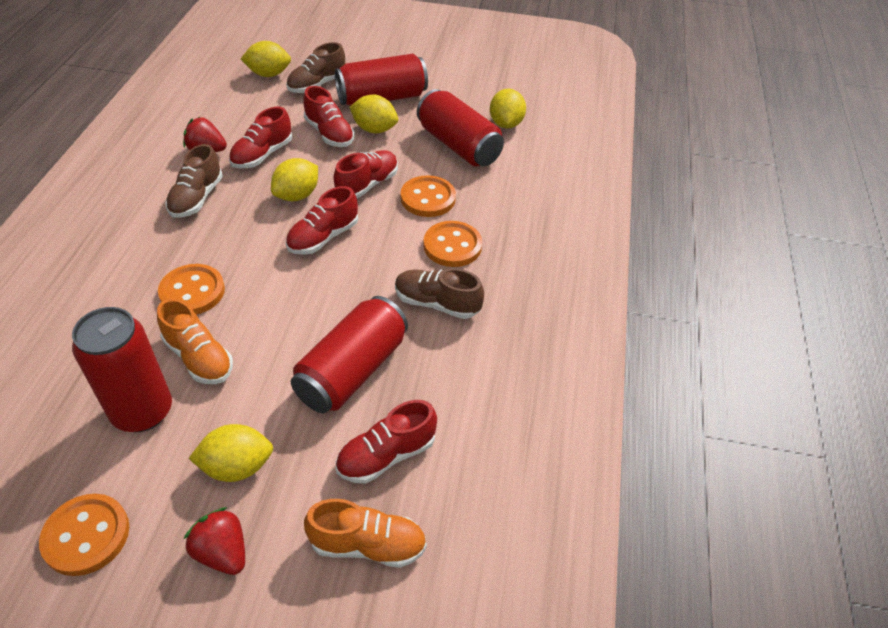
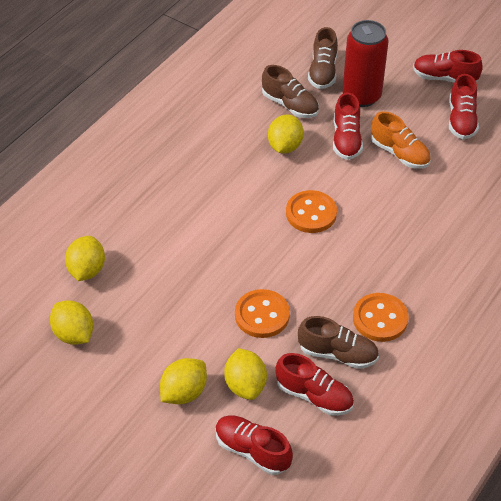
orange button: [39,494,129,576] [158,264,225,315] [401,175,456,217] [423,221,482,267] = 4 -> [235,289,290,338] [286,190,337,233] [353,293,409,342] = 3
orange shoe: [157,299,233,384] [304,499,427,568] = 2 -> [371,111,431,169] = 1
red can: [72,307,172,432] [291,296,408,413] [335,54,428,106] [417,89,504,167] = 4 -> [343,20,389,107] = 1
red strawberry: [183,117,227,152] [184,507,245,575] = 2 -> none = 0

